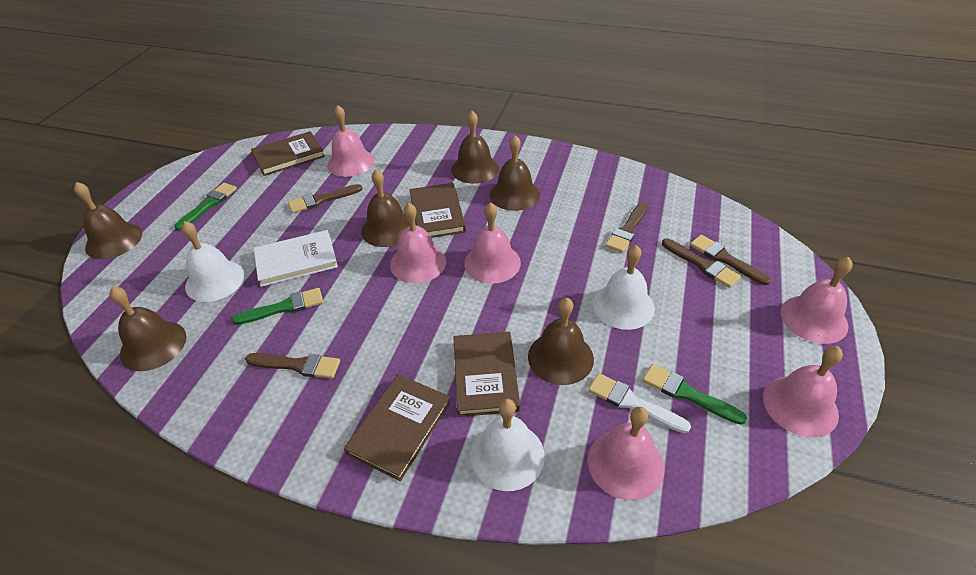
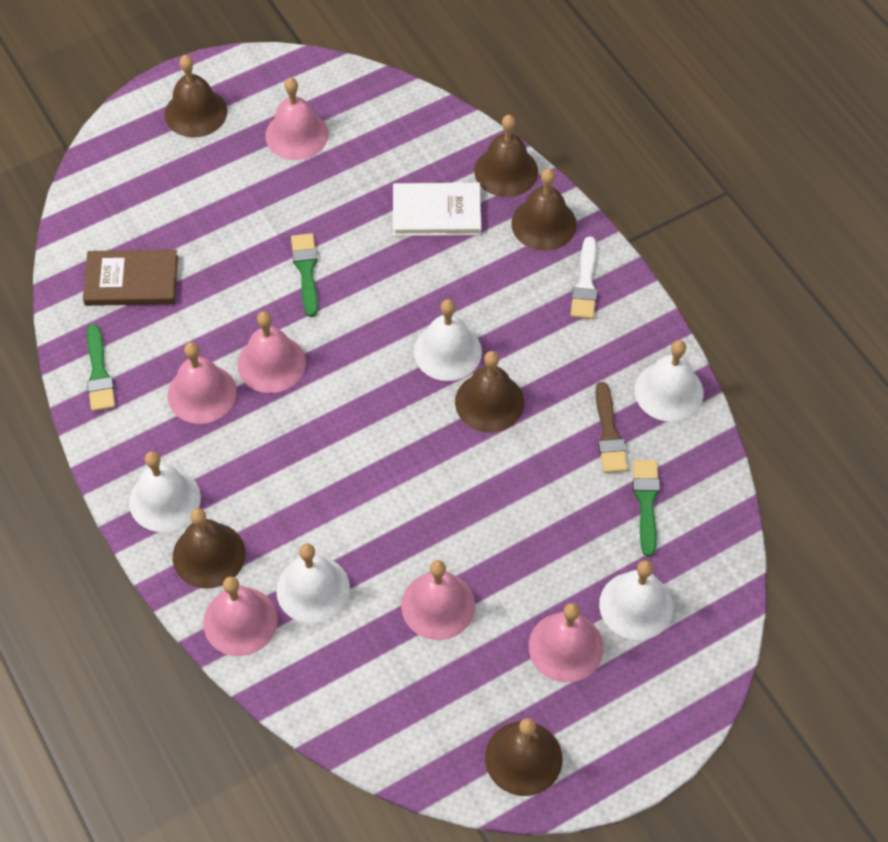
brown book: [251,131,325,176] [344,374,451,481] [410,183,466,238] [453,332,520,417] = 4 -> [83,249,178,306] = 1
brown brush: [245,353,340,379] [288,184,362,213] [606,202,648,253] [662,239,741,288] [690,235,771,285] = 5 -> [596,382,628,473] = 1
white bell: [181,221,244,302] [470,399,545,491] [593,245,655,330] = 3 -> [129,451,201,532] [276,543,350,624] [414,299,482,381] [599,560,673,640] [635,340,704,422] = 5

